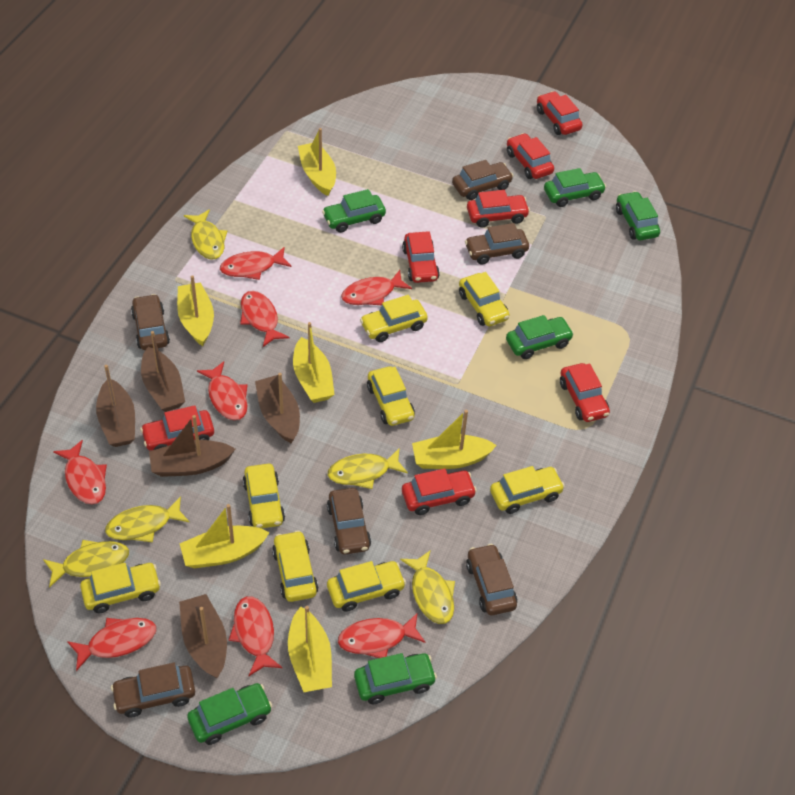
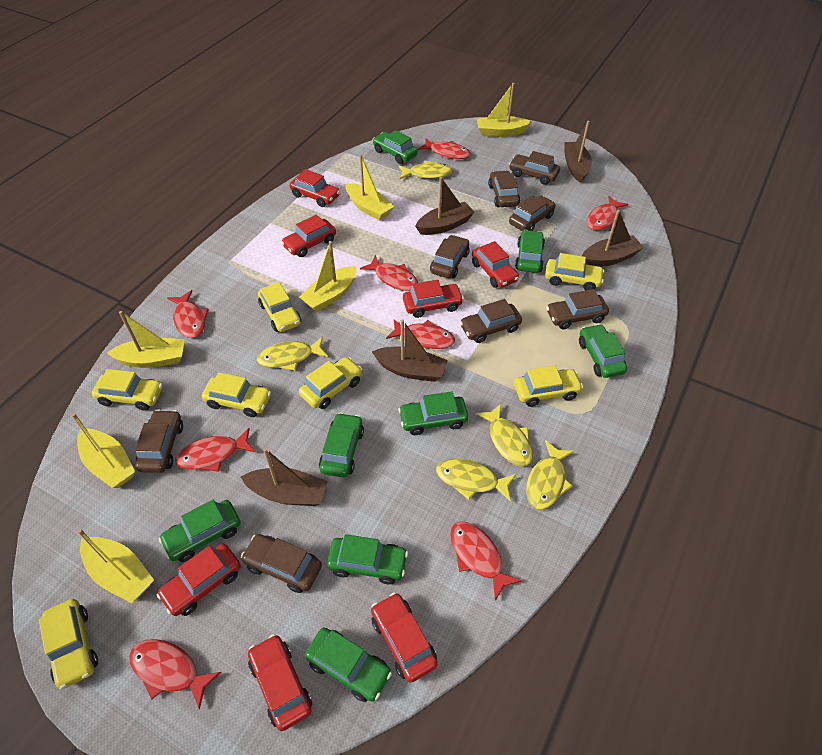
brown car: [111,662,195,718] [131,294,170,350] [327,488,371,555] [452,160,514,200] [465,223,529,264] [466,544,517,615] = 6 -> [135,409,183,473] [241,534,322,593] [430,235,470,278] [460,299,522,343] [488,170,520,207] [509,151,560,185] [509,195,556,231] [546,289,609,329] = 8
green car: [187,683,272,745] [322,189,386,233] [354,653,437,704] [506,315,574,359] [544,168,606,207] [616,191,660,240] = 6 -> [159,500,240,562] [305,628,392,702] [319,412,364,477] [327,534,408,584] [372,130,418,164] [398,391,468,435] [515,230,545,273] [579,324,627,378] = 8
yellow car: [80,563,161,613] [243,464,285,529] [272,530,318,602] [327,561,406,612] [360,295,428,342] [367,366,415,426] [459,272,510,326] [490,466,565,514] = 8 -> [39,599,98,689] [92,369,163,411] [202,372,271,417] [258,282,301,332] [299,357,362,409] [514,365,583,407] [545,253,605,290] = 7

